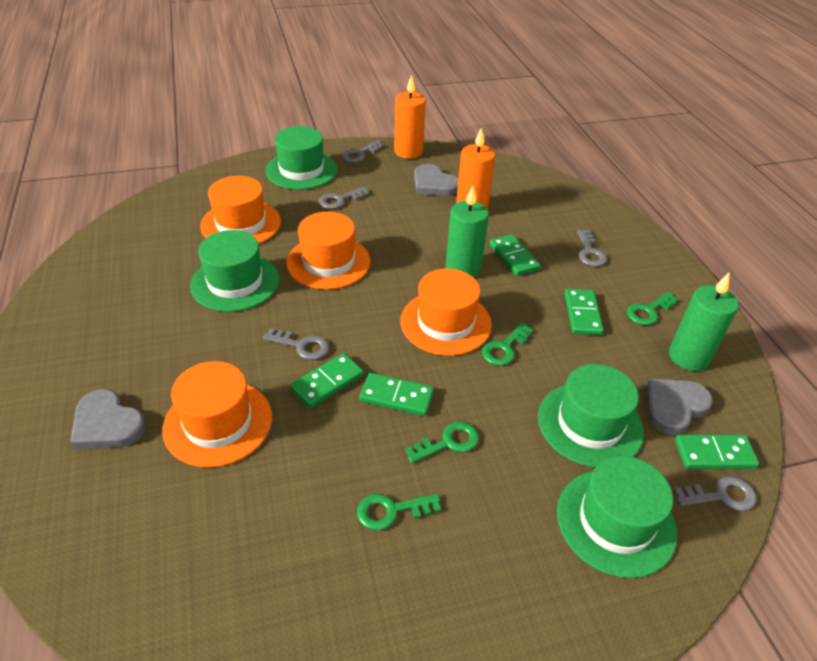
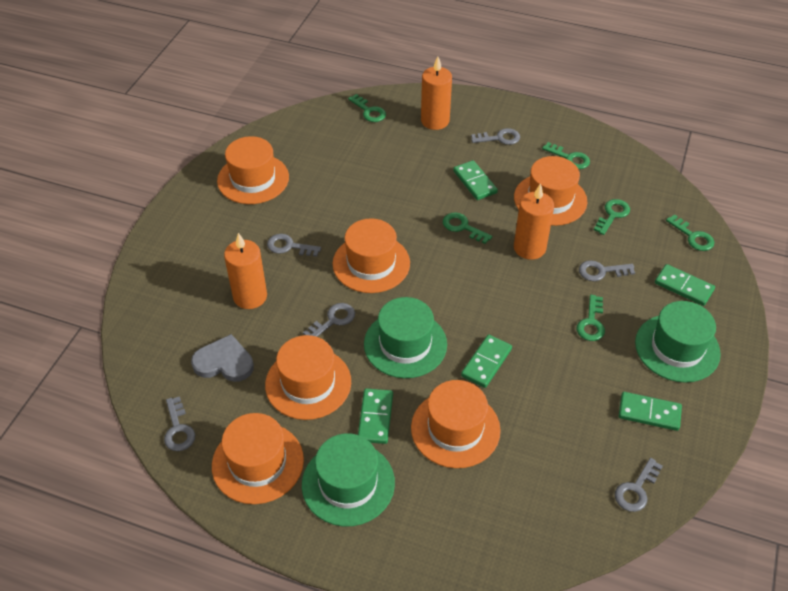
green candle: [445,185,489,278] [669,273,739,371] = 2 -> none = 0
green hat: [190,230,279,312] [266,126,337,190] [538,364,644,467] [557,456,677,578] = 4 -> [302,433,395,527] [364,297,447,378] [635,301,721,383] = 3
green key: [357,494,441,530] [405,421,479,463] [482,323,533,366] [627,292,678,325] = 4 -> [348,94,386,122] [443,212,492,244] [542,142,590,169] [576,295,605,341] [594,199,630,235] [666,214,714,251] = 6
grey heart: [70,389,146,449] [414,164,458,196] [645,378,713,435] = 3 -> [191,334,254,382] = 1
grey key: [263,328,329,360] [319,187,370,209] [342,141,384,162] [577,230,607,267] [674,476,756,511] = 5 -> [164,396,195,451] [267,234,321,257] [303,303,355,337] [471,128,520,145] [579,260,635,281] [615,458,663,512] = 6
orange candle: [394,75,426,159] [456,128,495,209] = 2 -> [224,233,267,309] [421,56,452,130] [514,183,554,260] = 3
orange hat: [162,361,272,468] [200,176,281,244] [286,212,371,290] [401,269,492,356] = 4 -> [212,413,304,504] [217,136,289,204] [265,335,351,420] [332,218,410,293] [411,380,501,468] [514,156,587,226] = 6

